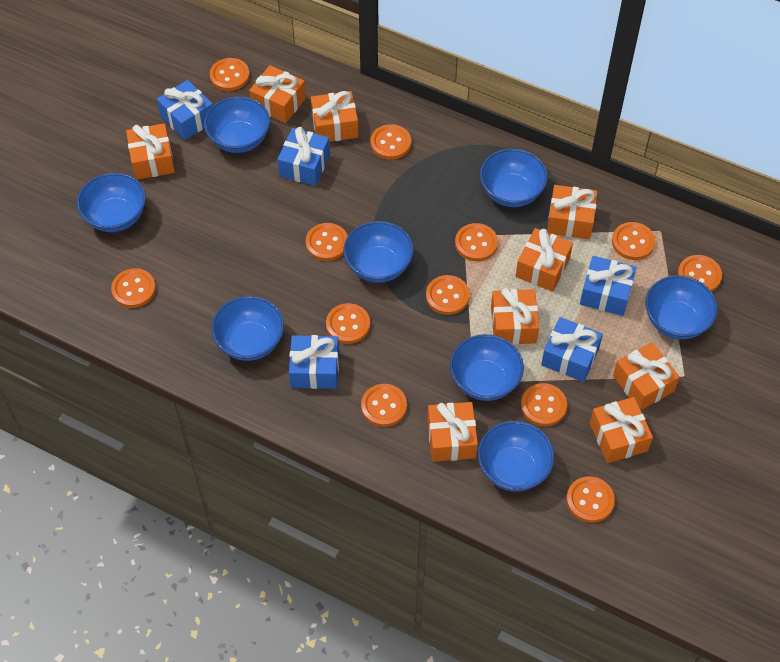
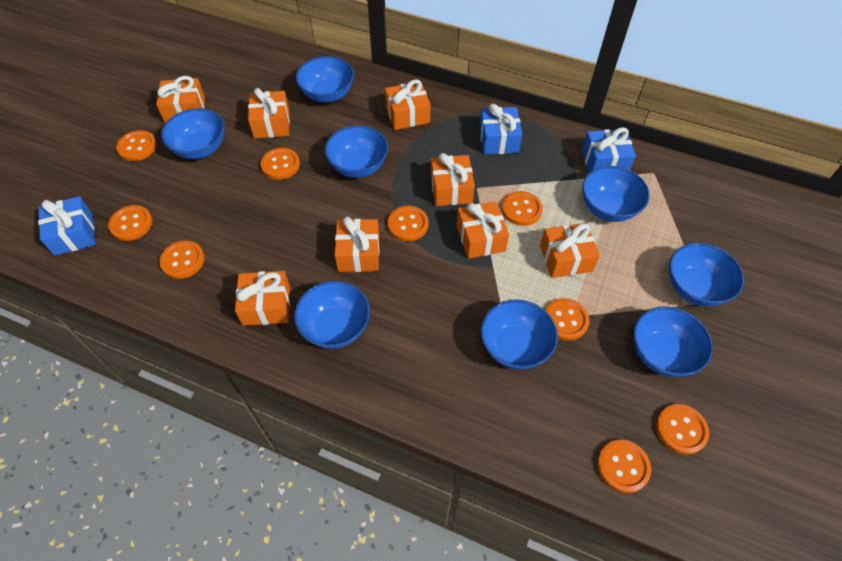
blue gift: [157,80,213,140] [277,127,330,186] [289,335,339,389] [541,317,603,382] [580,256,637,316] = 5 -> [38,196,96,256] [479,104,522,155] [582,127,636,173] = 3
orange button: [111,268,156,308] [210,58,250,91] [306,223,348,261] [326,303,370,344] [361,384,407,427] [370,124,411,160] [426,275,470,315] [455,223,498,261] [521,383,567,426] [566,476,615,523] [612,222,656,260] [678,255,722,292] = 12 -> [108,205,153,241] [116,130,157,161] [159,241,205,279] [260,148,300,180] [387,206,429,241] [502,191,543,226] [545,298,589,341] [597,440,651,493] [656,404,709,455] = 9
orange gift: [126,123,175,180] [249,65,306,123] [311,91,359,142] [427,402,478,462] [491,288,539,345] [516,228,573,292] [547,185,598,239] [590,397,653,463] [613,342,680,410] = 9 -> [156,76,205,123] [235,271,290,326] [248,88,290,138] [335,216,380,272] [385,79,431,130] [431,153,475,206] [457,201,509,259] [540,223,600,278] = 8

